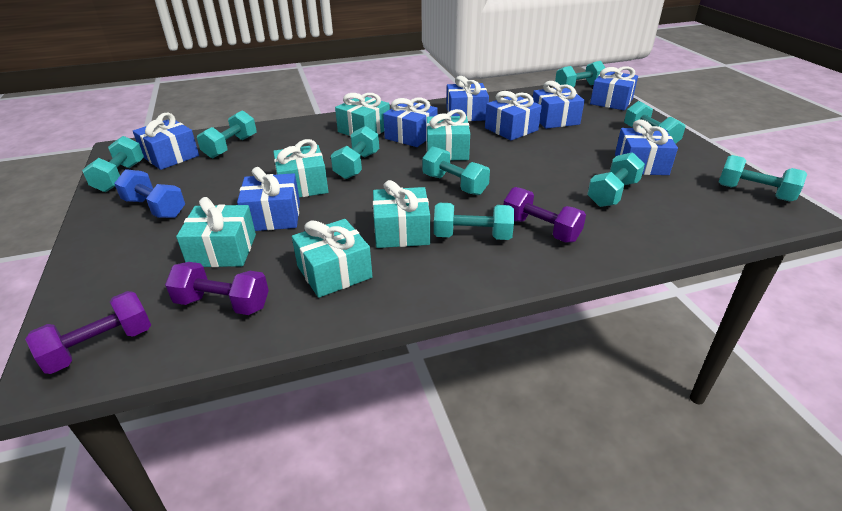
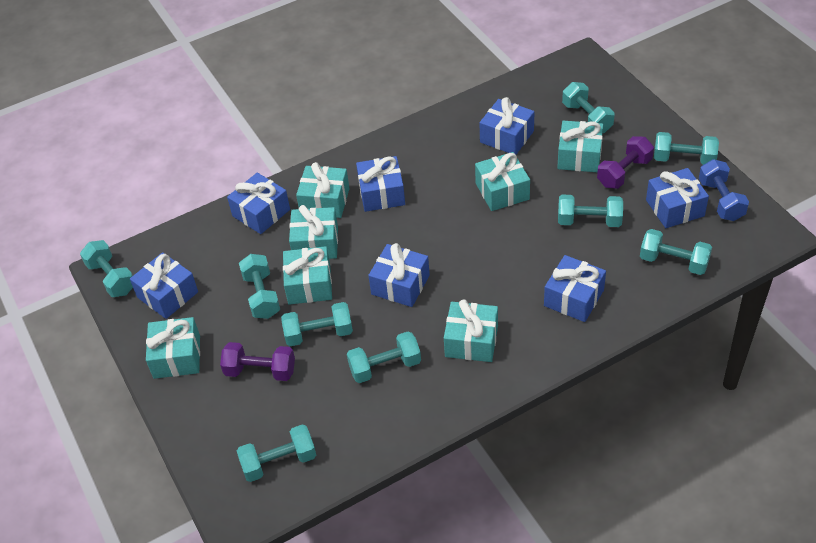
blue gift: [133,112,199,170] [237,167,300,231] [383,98,438,147] [446,76,489,121] [485,91,542,140] [533,81,585,129] [590,66,638,110] [615,119,678,175] = 8 -> [130,252,198,319] [227,173,290,234] [356,156,405,212] [368,243,430,307] [480,97,535,155] [544,255,606,322] [646,168,709,228] = 7
purple dumbbell: [25,291,151,374] [165,262,269,315] [503,187,586,243] = 3 -> [220,342,295,381] [597,136,654,189] = 2
turquoise gift: [176,197,256,267] [273,139,328,198] [292,219,372,298] [335,93,390,136] [373,180,430,248] [426,109,470,161] = 6 -> [146,317,200,379] [283,246,332,305] [289,205,338,259] [296,162,350,218] [444,299,498,362] [475,152,530,211] [557,121,603,172] = 7

